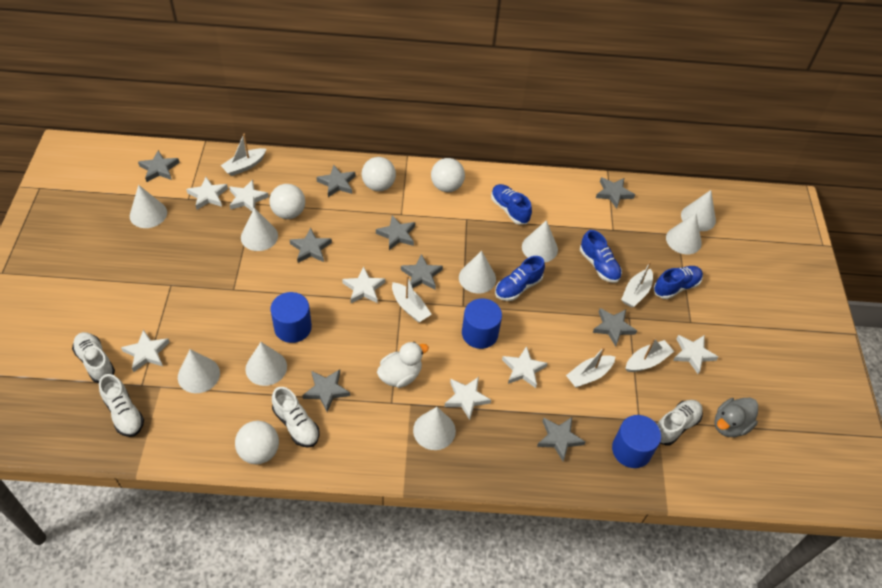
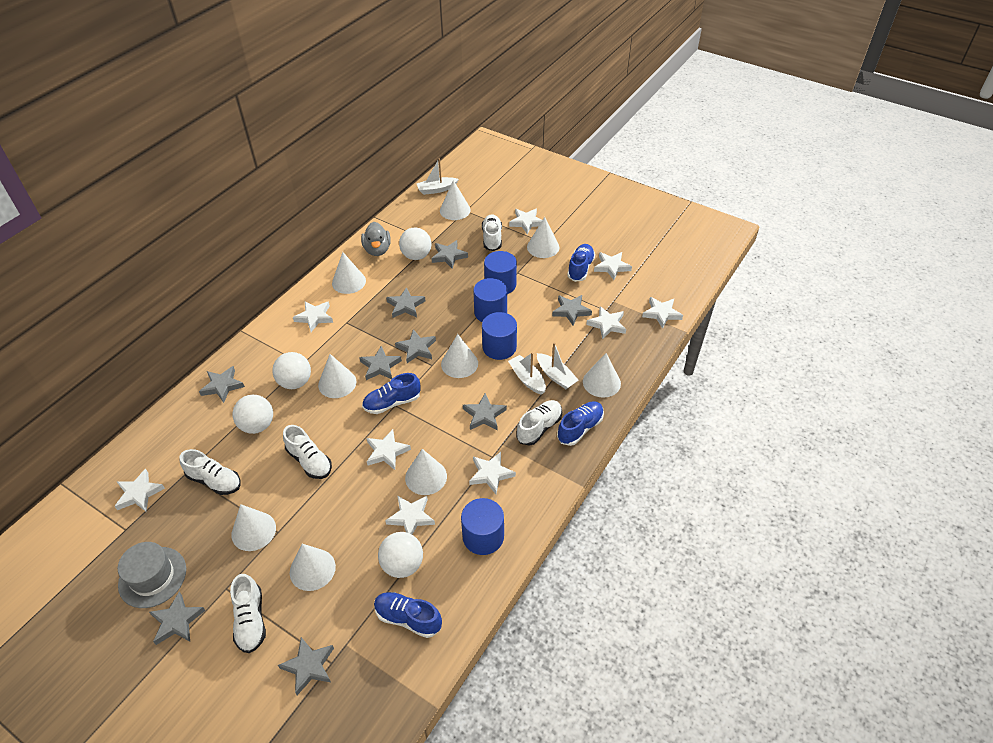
blue cylinder: [270,292,312,343] [462,298,502,349] [612,415,661,468] = 3 -> [461,498,504,555] [473,278,507,322] [482,312,517,360] [484,251,517,294] = 4
grey hat: none = 0 -> [118,542,186,608] = 1
white boat: [221,134,266,176] [392,276,432,323] [566,347,615,388] [621,261,653,307] [625,338,674,372] = 5 -> [416,158,459,195] [508,352,546,395] [537,342,579,389] = 3
white duck: [377,342,429,388] = 1 -> none = 0
white shoe: [72,332,115,383] [99,374,144,437] [272,387,319,448] [657,400,703,446] = 4 -> [180,449,241,495] [230,574,266,653] [283,425,332,479] [482,214,502,251] [516,400,562,446] = 5
white star: [121,329,170,372] [186,177,228,210] [229,180,269,211] [342,267,385,303] [444,377,491,420] [502,346,547,388] [673,335,718,374] = 7 -> [114,469,165,512] [293,301,333,332] [367,429,411,470] [385,496,435,535] [469,452,516,494] [509,208,542,234] [586,306,626,339] [594,252,632,280] [642,297,683,329] = 9

